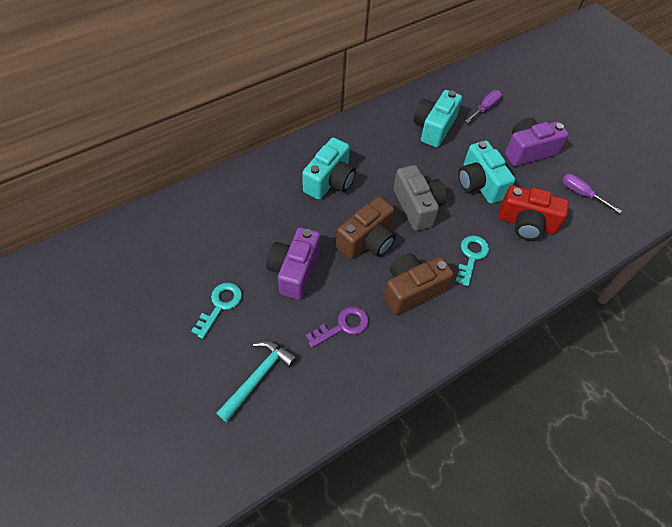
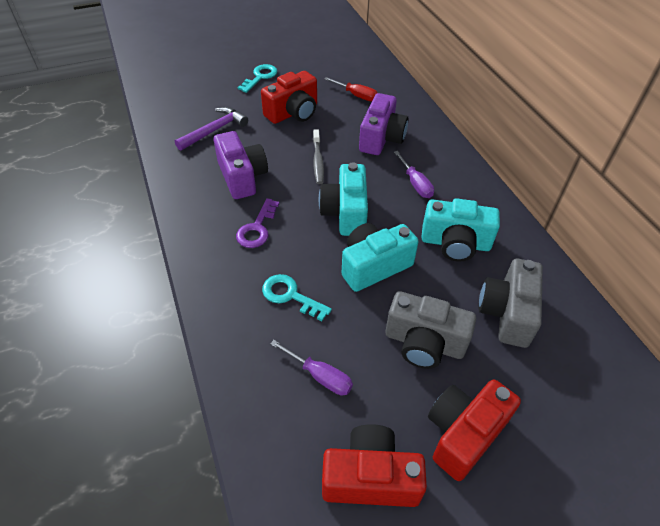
brown camera: [336,197,396,259] [384,253,454,315] = 2 -> none = 0
grey camera: [393,165,446,231] = 1 -> [386,291,476,369] [478,259,543,348] = 2
grey toothbrush: none = 0 -> [313,129,324,184] = 1
purple hammer: none = 0 -> [175,107,248,151] = 1
red camera: [499,185,569,240] = 1 -> [261,71,317,124] [322,424,427,507] [428,379,521,481] = 3
red screwdriver: none = 0 -> [324,77,378,101] = 1
turquoise hammer: [216,340,297,422] = 1 -> none = 0

